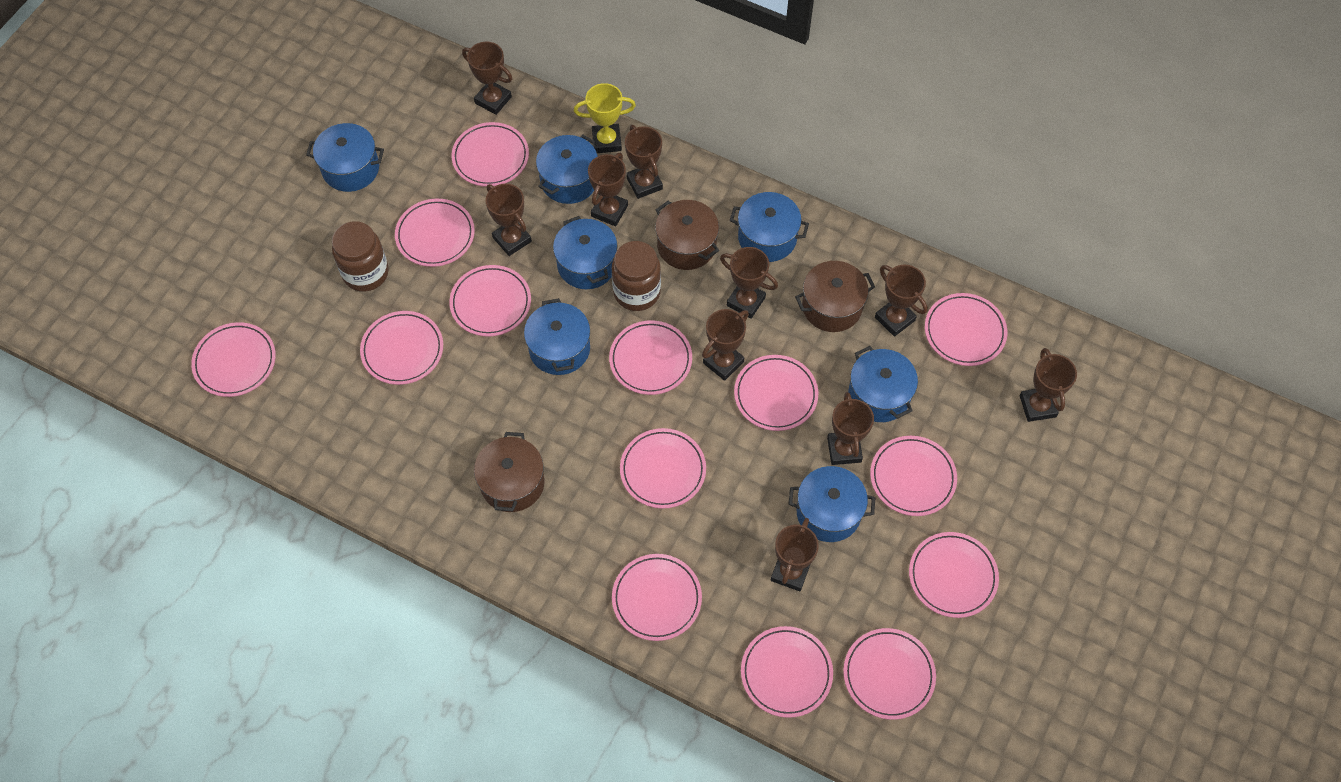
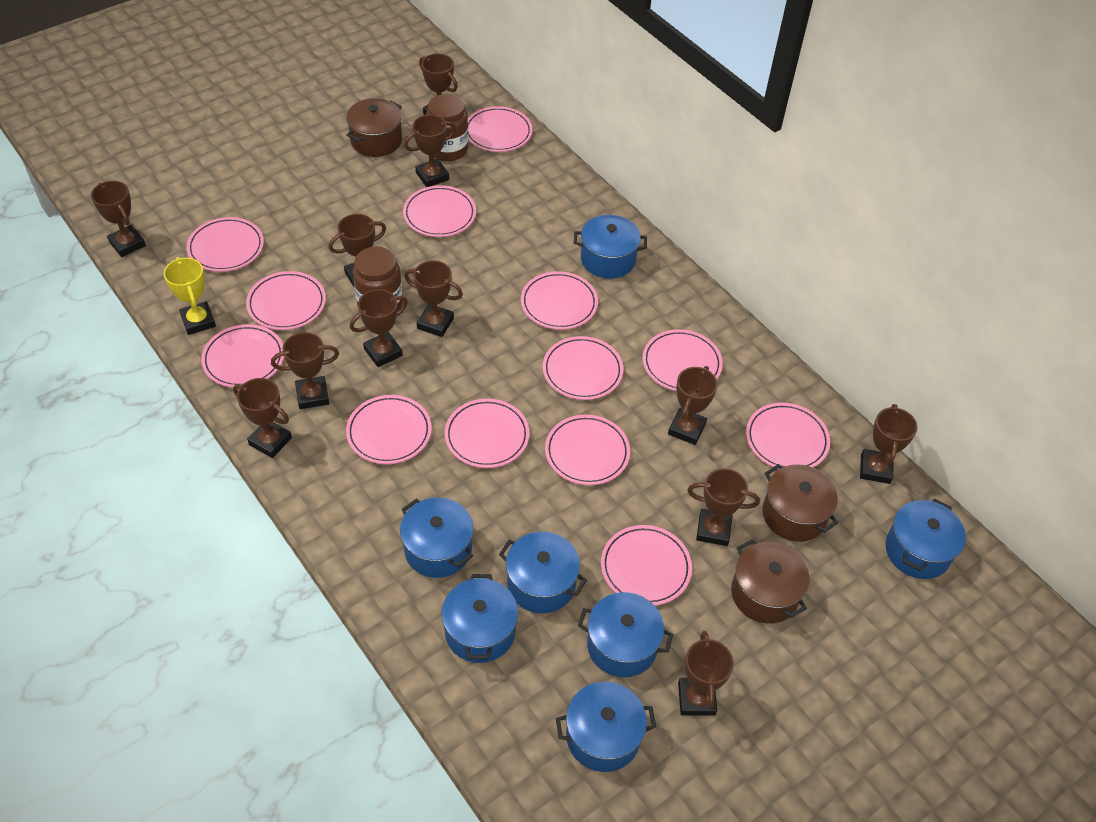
brown trophy: [462,42,512,115] [485,184,532,256] [588,153,628,226] [625,125,663,199] [702,309,749,381] [720,247,778,319] [771,518,819,592] [827,392,874,465] [875,265,928,337] [1020,348,1077,422] = 10 -> [91,181,146,257] [233,378,292,458] [271,332,339,409] [329,214,386,287] [350,289,408,367] [404,114,456,187] [404,260,463,337] [419,53,458,115] [668,366,718,445] [678,631,734,716] [687,468,760,546] [860,404,918,484] = 12
pink plate: [191,322,276,397] [360,311,443,385] [395,199,475,267] [449,265,531,337] [451,122,529,187] [609,320,692,395] [612,554,702,641] [620,428,706,509] [734,355,818,431] [741,626,833,718] [843,628,936,720] [870,436,957,516] [909,532,999,618] [925,293,1007,366] = 14 -> [187,217,264,272] [201,324,284,388] [246,271,326,330] [346,395,432,464] [403,185,476,237] [445,399,530,468] [468,106,533,152] [521,271,598,330] [543,336,623,400] [545,415,630,485] [601,525,692,606] [642,329,723,391] [746,403,830,469] = 13

